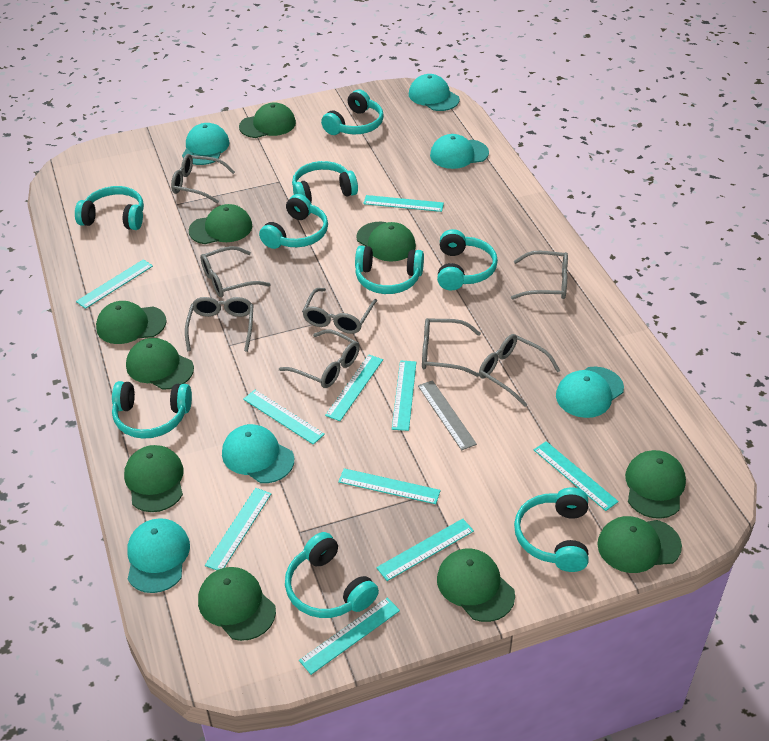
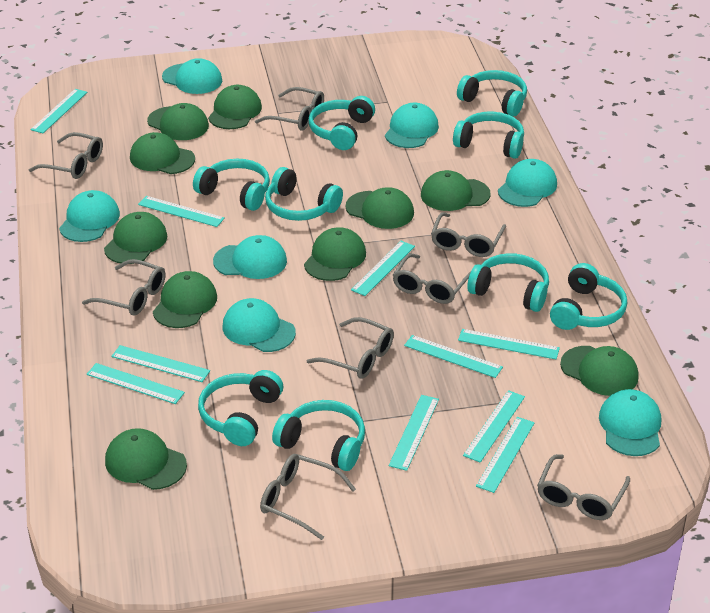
grey ruler: [418,380,477,450] = 1 -> none = 0
turquoise cap: [127,518,190,593] [182,123,230,165] [222,424,294,483] [409,74,460,111] [430,134,489,169] [556,367,624,418] = 6 -> [59,190,120,242] [162,58,222,94] [213,235,287,279] [222,298,296,352] [385,103,439,148] [498,159,557,207] [599,389,661,456] = 7

